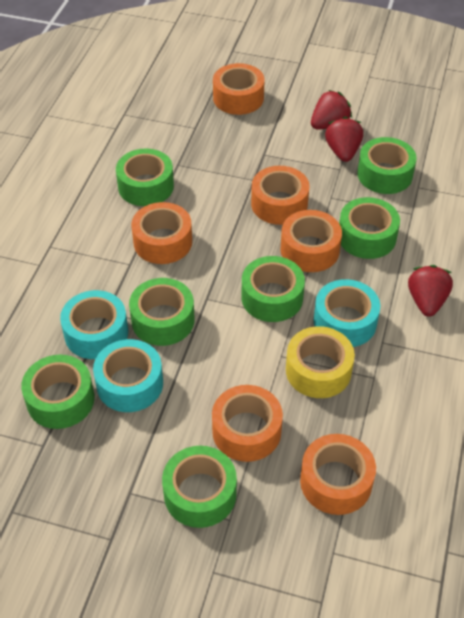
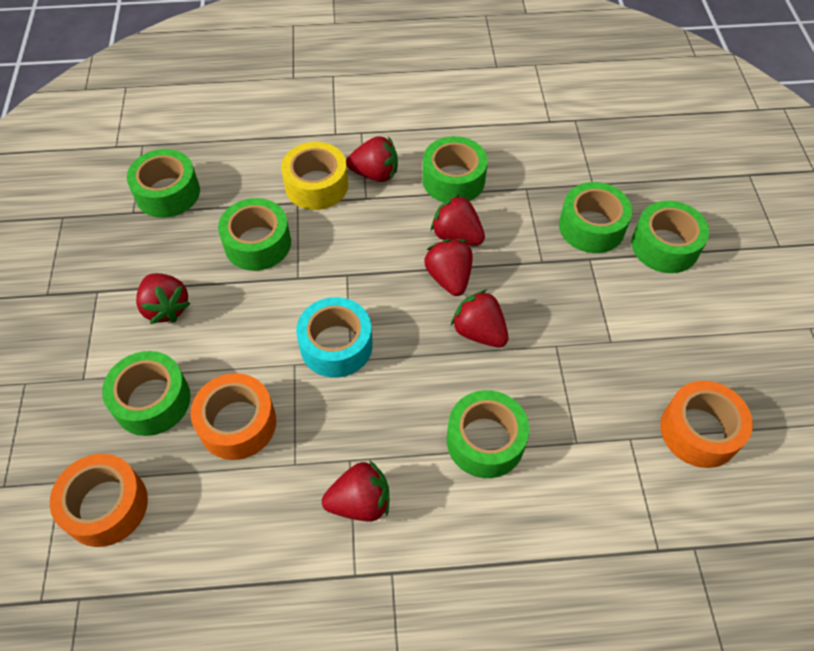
orange tape: [131,202,192,264] [212,385,283,462] [213,63,265,115] [251,166,310,225] [280,210,342,272] [300,434,376,515] = 6 -> [50,454,148,547] [190,373,276,460] [660,381,753,468] = 3
red strawberry: [311,90,352,129] [325,116,363,162] [408,265,453,317] = 3 -> [136,273,191,324] [322,460,389,521] [346,136,398,182] [424,239,473,296] [431,194,485,246] [451,290,508,347] = 6
turquoise tape: [60,290,128,359] [93,339,163,412] [314,279,380,347] = 3 -> [296,297,373,378] = 1

